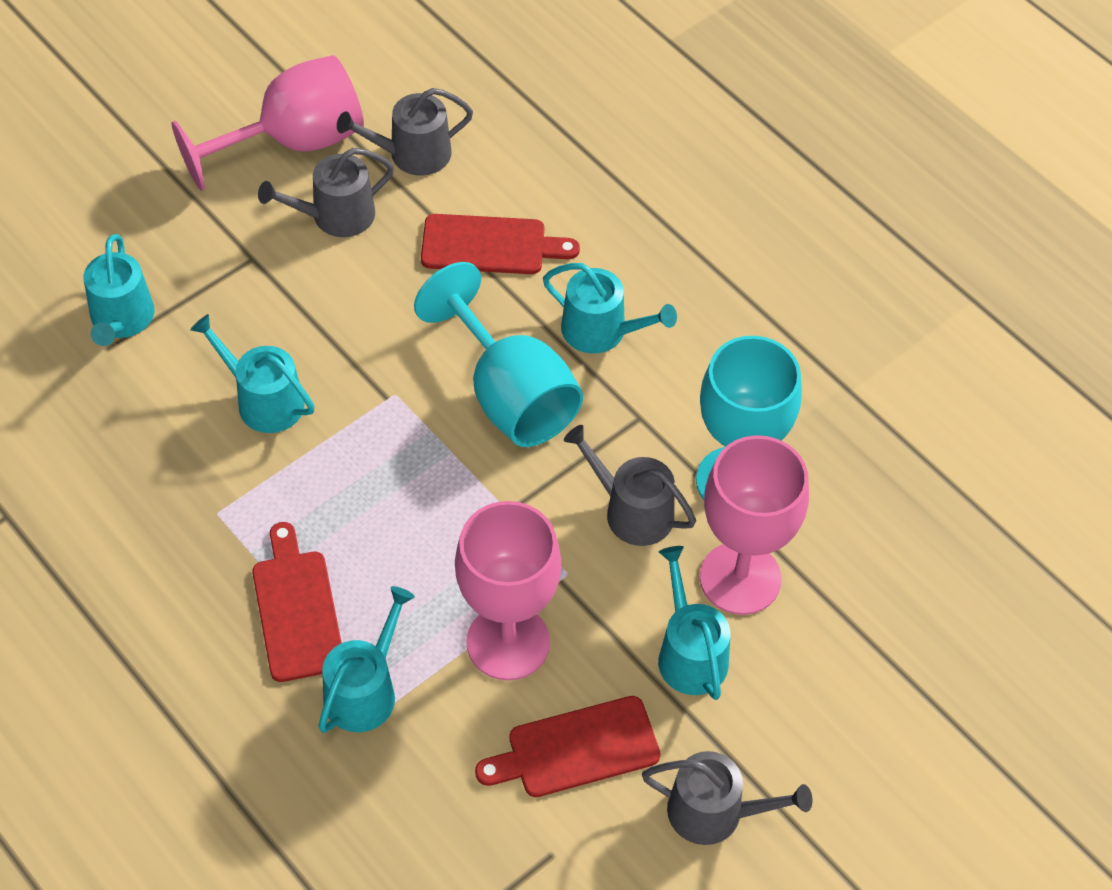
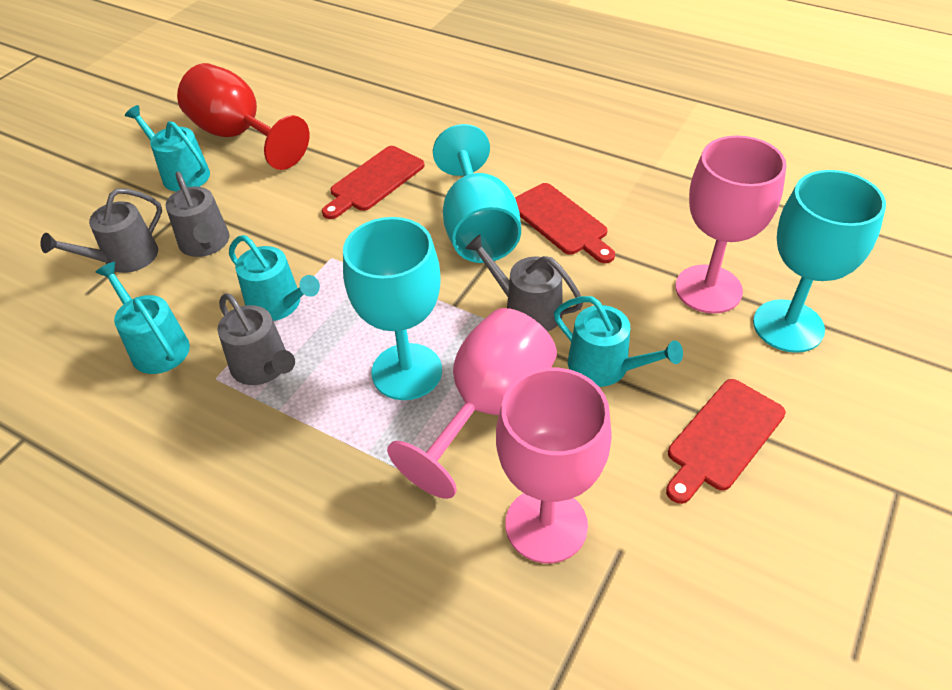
red goblet: none = 0 -> [177,63,310,170] = 1
turquoise goblet: [414,262,583,447] [696,336,802,500] = 2 -> [343,217,442,400] [433,124,521,263] [753,170,886,353] = 3
turquoise watering can: [84,234,155,346] [190,314,315,433] [318,586,415,733] [543,263,677,354] [658,546,730,700] = 5 -> [95,262,190,374] [125,105,210,192] [229,235,320,321] [554,296,683,387] = 4

